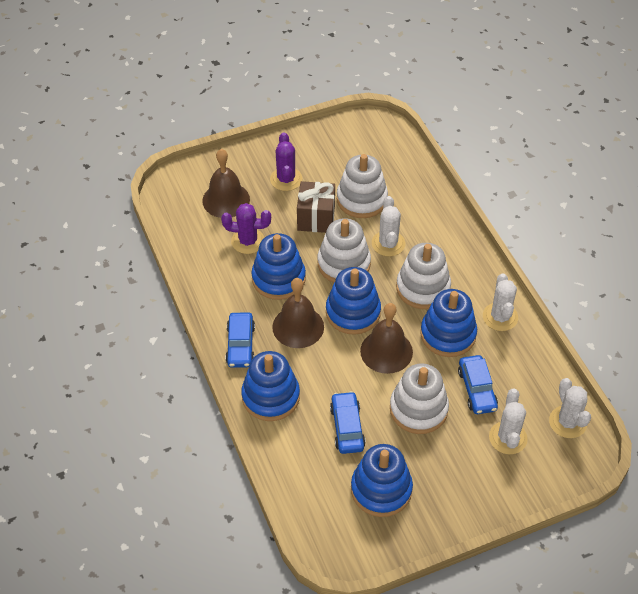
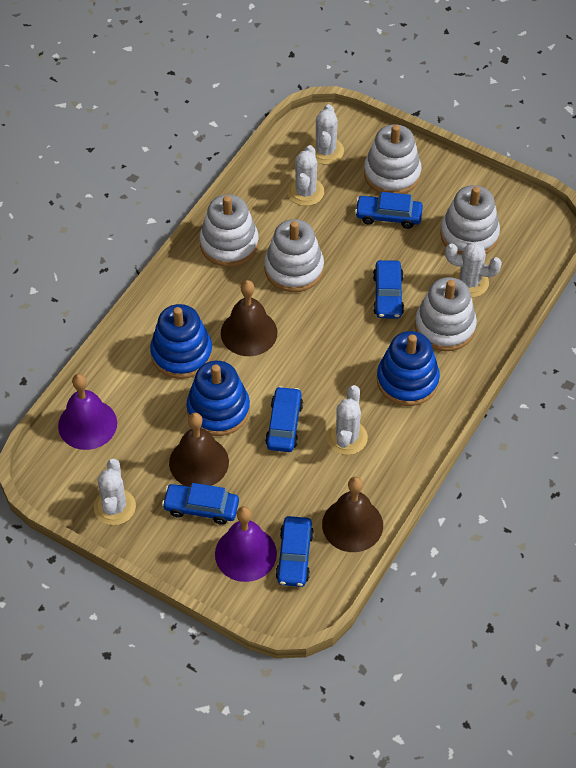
blue car: [225,313,255,368] [330,391,366,454] [458,355,498,414] = 3 -> [162,483,239,525] [265,386,303,452] [276,516,314,587] [355,192,423,229] [373,260,404,319] = 5
blue stacking toy: [241,351,300,421] [251,233,306,300] [326,267,381,335] [351,444,413,517] [420,289,477,357] = 5 -> [150,304,213,379] [186,361,250,436] [377,331,440,406] = 3
brown gift: [297,181,335,233] = 1 -> none = 0
purple bell: none = 0 -> [58,374,117,450] [215,506,277,582] = 2
purple cactus: [221,203,271,254] [270,133,302,191] = 2 -> none = 0
white cactus: [372,196,405,257] [483,273,518,331] [489,389,528,454] [549,378,591,438] = 4 -> [94,459,136,525] [287,145,324,206] [309,104,344,164] [327,385,368,455] [445,242,502,298] = 5
white stacking toy: [317,218,371,282] [337,154,388,218] [390,363,449,434] [396,243,451,309] = 4 -> [200,194,259,267] [264,219,324,292] [364,124,422,194] [415,277,477,351] [440,185,500,255] = 5

